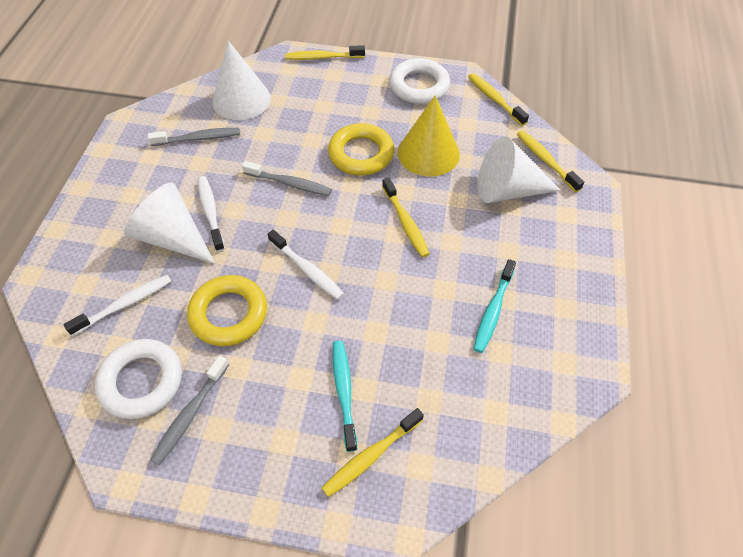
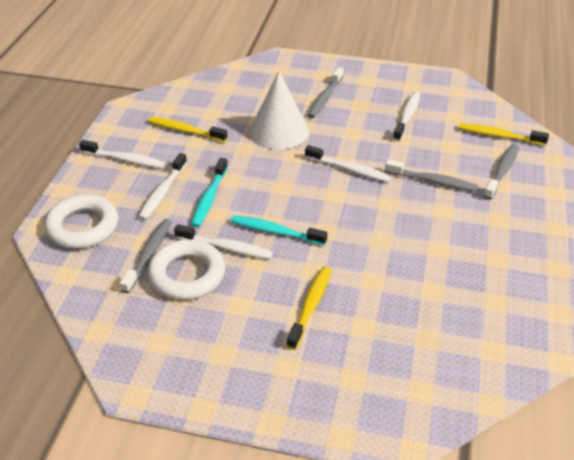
grey toothbrush: [148,128,240,146] [150,356,229,465] [242,161,332,196] = 3 -> [120,219,172,293] [308,67,344,118] [385,159,478,192] [484,144,519,200] = 4
white cone: [124,182,215,264] [213,41,271,120] [477,137,561,203] = 3 -> [250,71,309,149] = 1
white toothbrush: [64,275,171,336] [198,176,225,252] [267,230,344,300] = 3 -> [79,140,165,168] [138,153,187,220] [174,224,273,259] [305,145,391,182] [393,92,420,141] = 5
yellow cone: [398,95,460,177] = 1 -> none = 0
yellow ring: [187,275,267,346] [328,123,394,175] = 2 -> none = 0
yellow toothbrush: [285,45,365,60] [322,408,424,497] [382,178,430,257] [468,73,529,126] [517,130,584,192] = 5 -> [148,117,227,142] [287,266,331,350] [459,123,549,146] = 3

